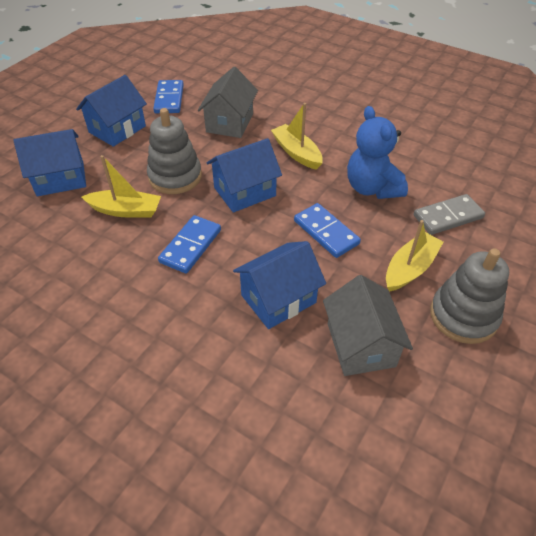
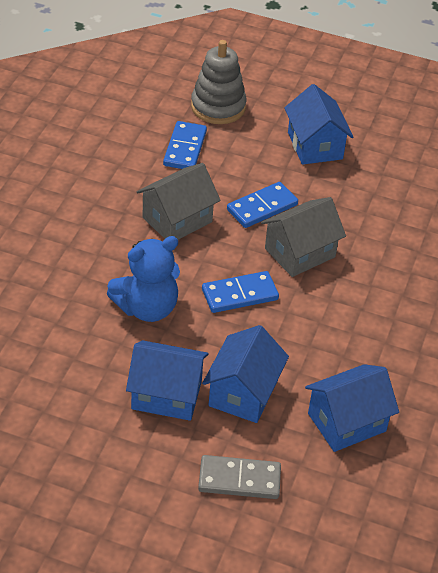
grey stacking toy: [147,108,202,194] [430,248,509,344] = 2 -> [191,40,246,124] = 1
yellow boat: [82,155,161,218] [271,103,323,170] [386,220,443,292] = 3 -> none = 0

